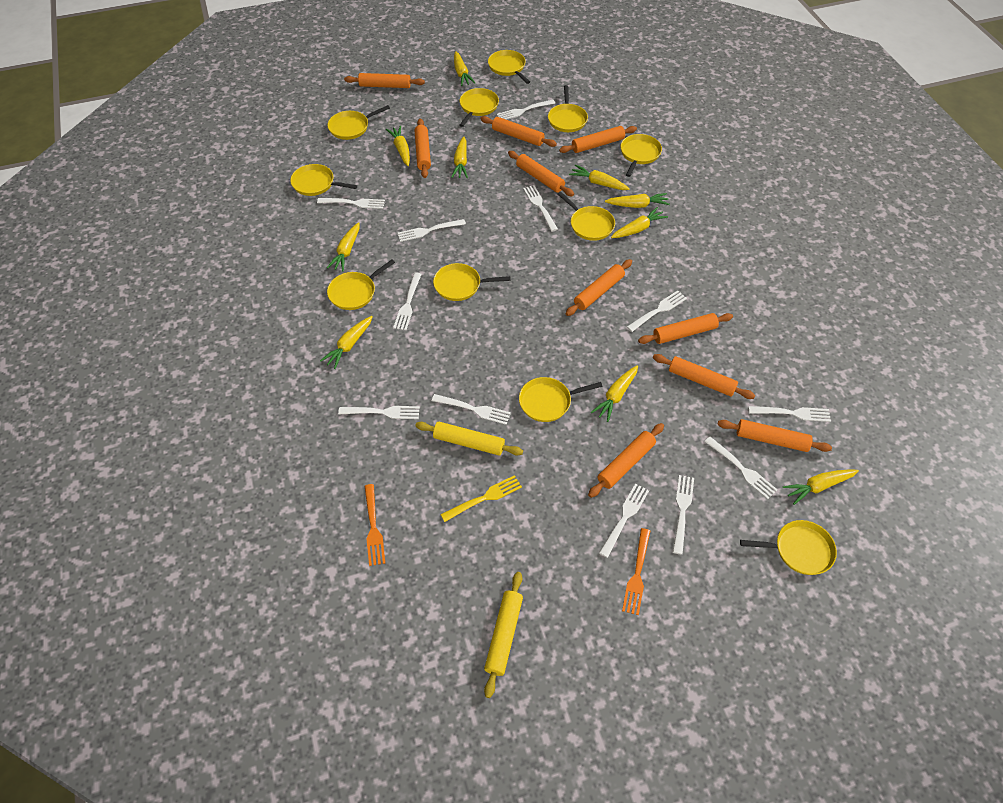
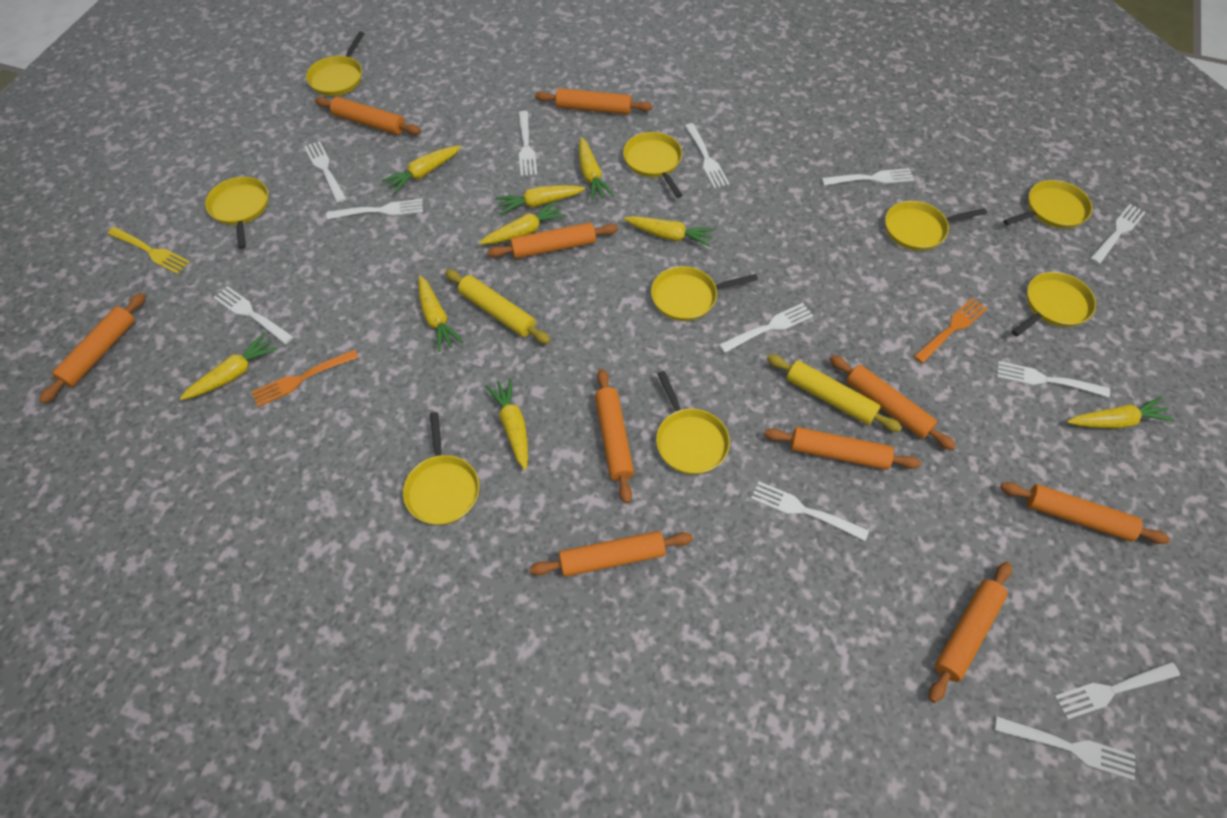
yellow carrot: [320,316,373,369] [327,222,360,271] [386,126,410,166] [451,137,468,178] [454,51,475,86] [569,165,630,190] [591,365,638,422] [605,193,670,208] [611,207,668,238] [783,469,859,505] = 10 -> [180,333,278,400] [382,146,461,194] [418,275,463,352] [479,201,567,244] [485,378,528,470] [495,185,585,215] [579,137,614,201] [624,216,715,247] [1067,397,1174,428] = 9
yellow pan: [290,164,357,196] [327,105,390,140] [327,260,395,310] [433,263,511,301] [459,88,499,127] [488,50,530,84] [519,377,602,422] [548,85,588,132] [558,192,615,241] [620,134,662,177] [740,520,837,575] = 11 -> [205,177,268,249] [306,32,364,96] [403,412,479,525] [623,132,682,198] [651,266,758,321] [656,371,730,475] [885,201,987,251] [1003,180,1092,229] [1012,272,1096,336] = 9

